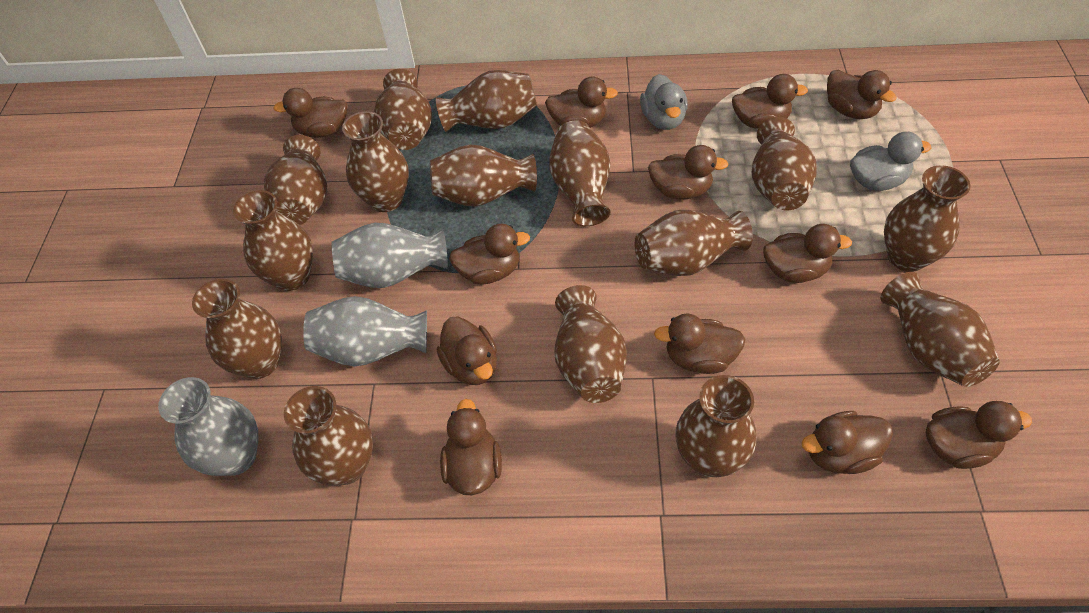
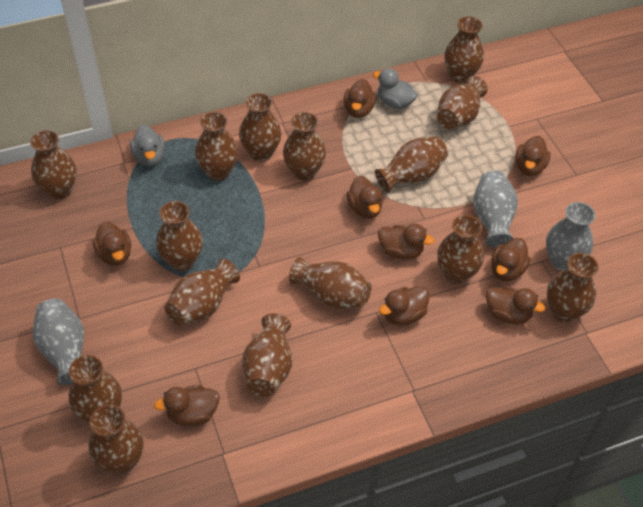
brown duck: [273,88,348,138] [437,316,497,385] [440,399,502,495] [449,224,530,284] [545,76,618,128] [648,145,728,199] [654,313,745,374] [732,74,808,129] [763,224,852,283] [802,411,893,474] [827,70,897,119] [926,401,1032,469] = 12 -> [93,221,131,266] [154,385,220,426] [343,79,376,118] [347,176,383,219] [378,224,434,260] [379,286,430,325] [486,286,545,324] [491,238,531,281] [515,136,551,176] = 9

